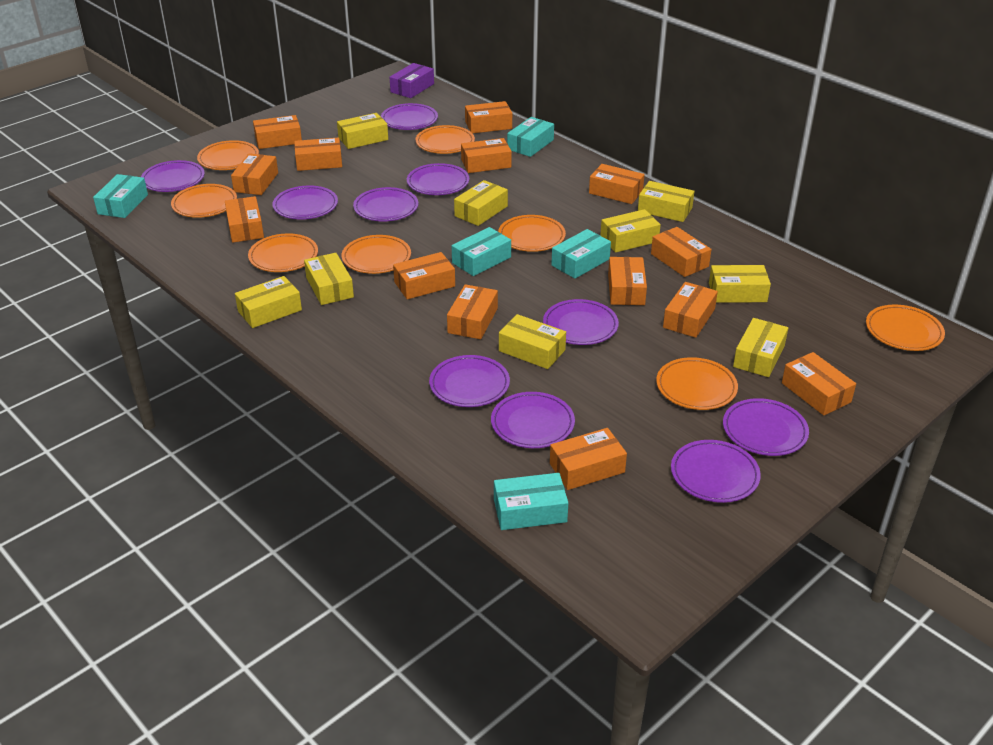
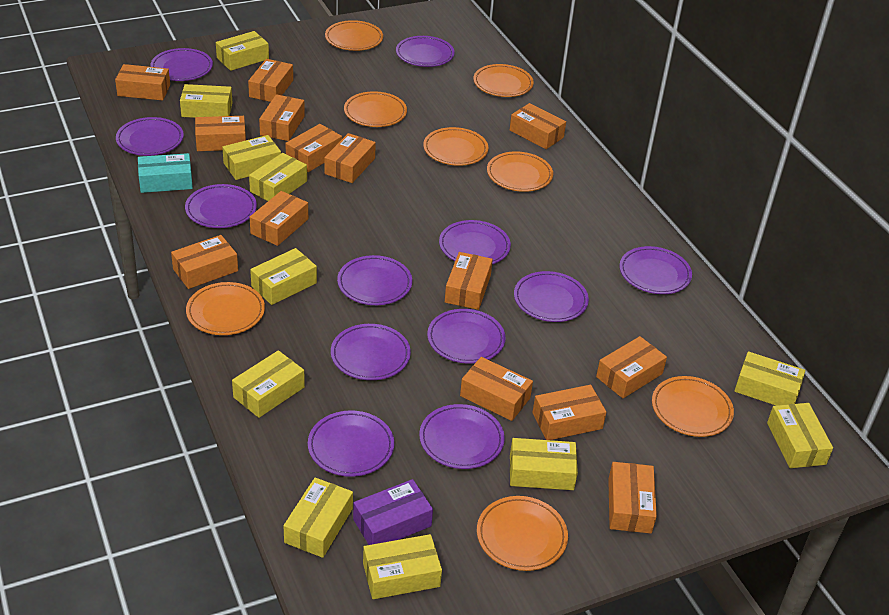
purple plate: [141,160,205,192] [272,185,338,220] [353,187,418,221] [381,103,438,130] [407,163,469,195] [429,355,510,407] [491,392,575,448] [543,299,619,345] [671,440,761,503] [723,398,809,456] = 10 -> [116,117,184,156] [151,48,213,81] [185,184,257,228] [308,410,394,477] [331,324,411,380] [337,255,412,305] [396,36,455,67] [419,404,505,469] [427,309,506,364] [439,220,511,264] [514,271,589,322] [619,246,692,294] = 12
turquoise box: [93,174,148,218] [452,227,511,276] [494,473,568,530] [507,117,554,157] [551,229,611,279] = 5 -> [138,153,193,193] = 1
yellow box: [235,276,302,328] [304,253,354,305] [337,113,388,149] [454,180,508,226] [499,314,566,369] [600,209,661,253] [638,181,695,222] [709,265,771,303] [733,318,788,377] = 9 -> [180,84,232,118] [216,31,269,71] [222,135,281,180] [232,350,305,418] [249,153,307,201] [250,248,317,305] [283,477,353,558] [363,534,442,599] [510,438,578,490] [735,351,805,406] [767,403,833,468] = 11

